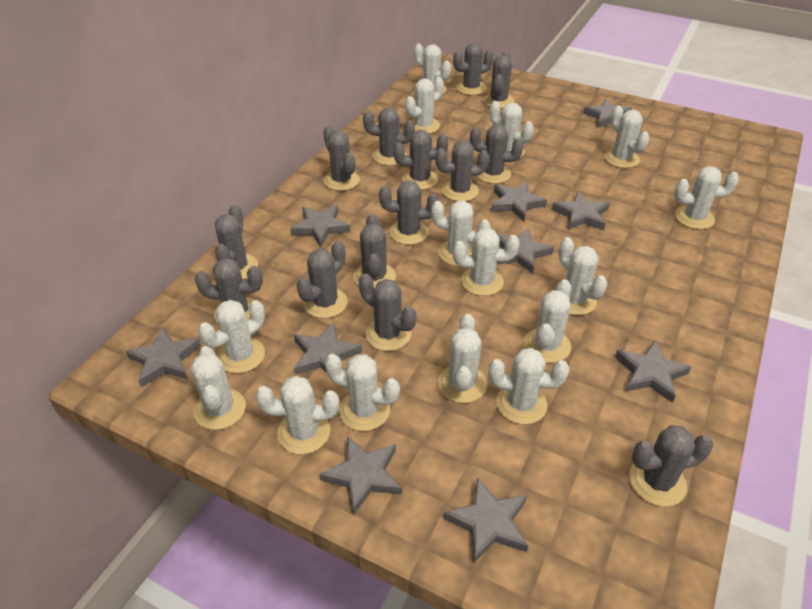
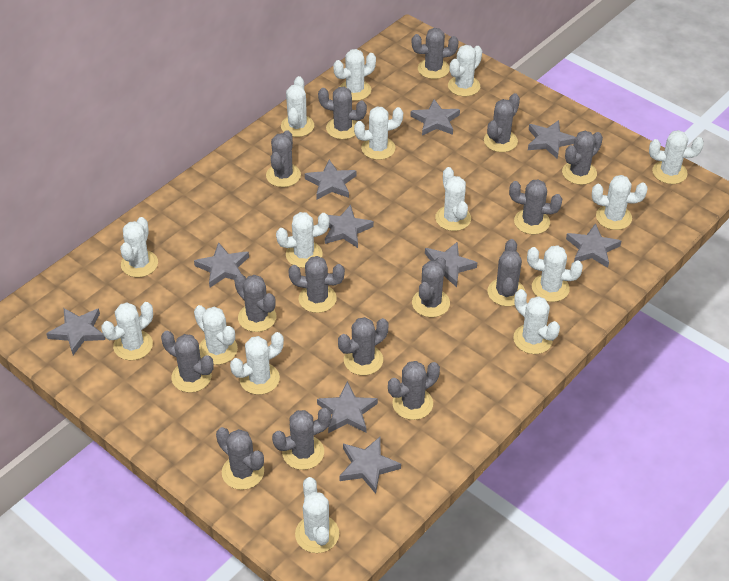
grey cactus: [195,258,263,323] [215,205,258,280] [297,241,348,318] [323,126,360,191] [353,214,396,288] [359,274,416,351] [363,107,415,166] [379,180,439,245] [394,130,448,190] [435,141,490,201] [453,43,493,95] [470,124,524,184] [483,52,514,109] [629,425,713,507] = 14 -> [161,331,213,393] [216,427,264,490] [234,274,277,332] [266,130,301,187] [272,408,331,470] [288,256,345,313] [318,87,367,139] [338,317,388,375] [388,361,440,420] [412,28,459,79] [412,256,450,317] [484,93,520,152] [487,239,525,306] [509,179,562,235] [562,131,603,185] = 15

